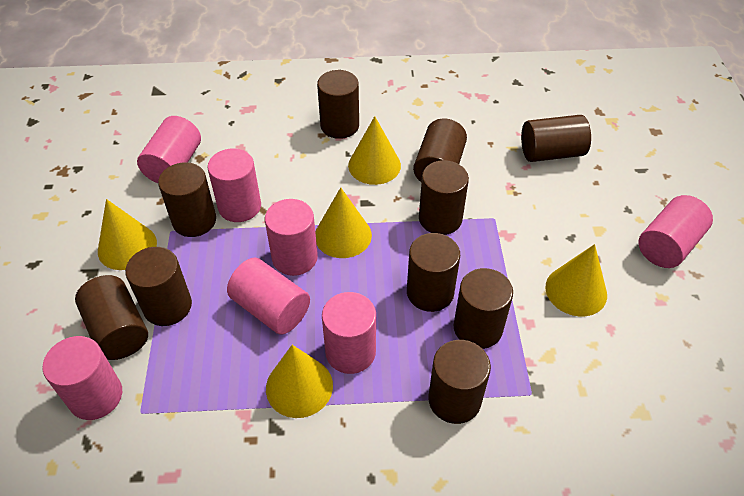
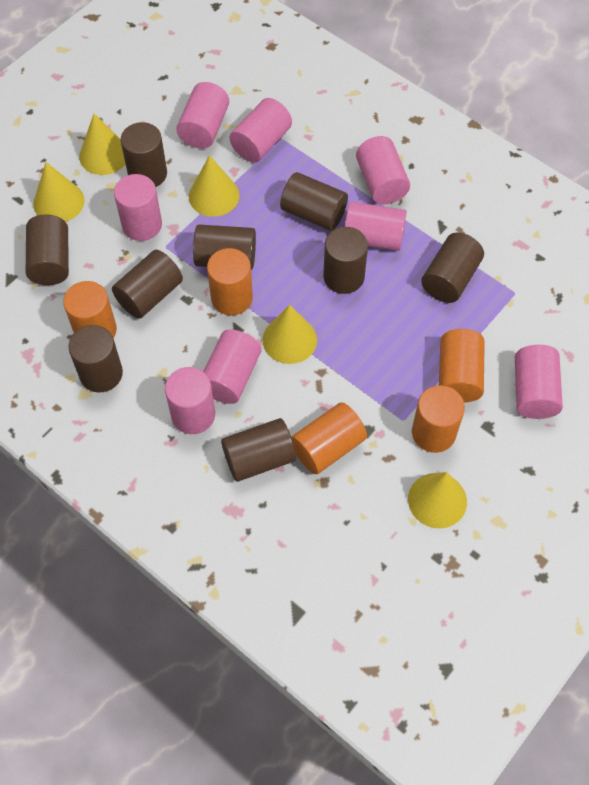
brown cylinder: [75,275,148,360] [125,247,192,326] [158,162,216,237] [317,70,359,139] [407,233,460,312] [413,118,467,182] [419,160,469,235] [428,340,491,424] [454,268,513,349] [521,115,591,162] = 10 -> [26,214,69,285] [68,325,123,392] [112,250,183,319] [121,122,167,187] [193,224,256,270] [221,418,296,482] [280,172,348,231] [323,227,368,294] [421,232,484,303] = 9
orange cylinder: none = 0 -> [63,281,117,338] [207,248,253,315] [292,402,367,474] [412,385,465,453] [439,329,485,403] = 5
pink cylinder: [42,336,122,420] [137,116,201,183] [208,148,261,222] [227,258,310,335] [265,199,318,276] [322,292,376,374] [638,195,713,268] = 7 -> [114,174,162,241] [165,367,215,434] [176,82,229,149] [203,329,261,404] [230,98,292,163] [345,202,407,251] [356,136,410,204] [515,345,563,419] = 8

